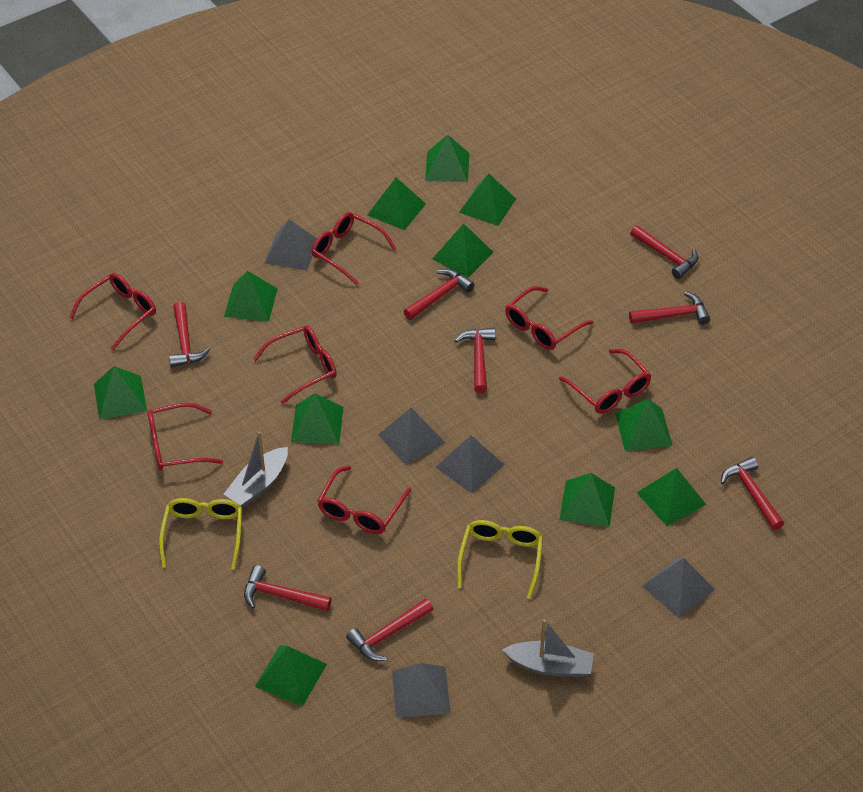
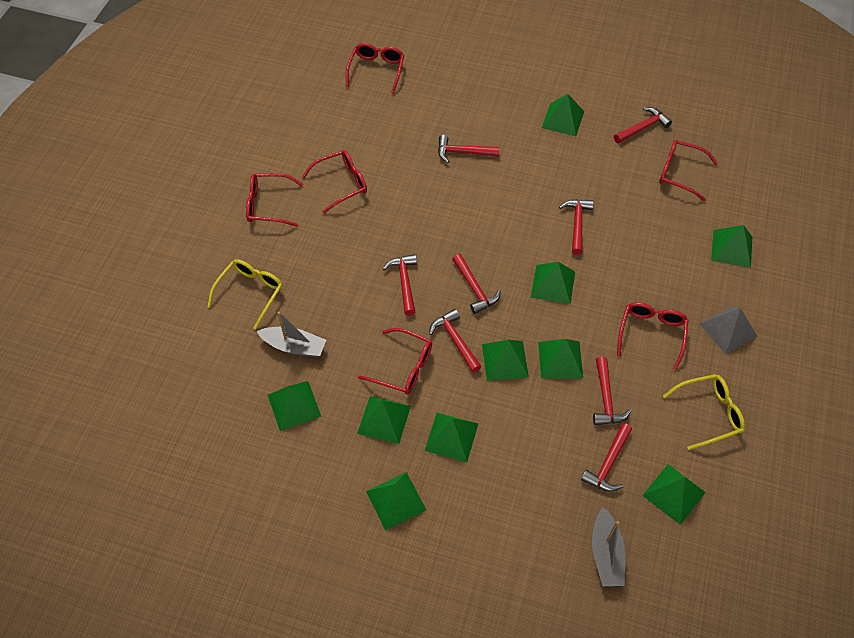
green pyramid: [94,366,147,420] [224,271,278,322] [255,645,327,707] [291,393,343,444] [367,178,426,230] [425,135,469,182] [432,223,494,278] [459,174,516,226] [560,473,615,527] [616,398,673,451] [637,468,706,526] = 11 -> [268,381,321,431] [357,396,411,444] [366,472,427,531] [425,413,478,462] [482,340,529,381] [531,262,575,304] [538,339,583,379] [542,94,584,136] [642,464,706,525] [711,225,752,268] = 10
grey pyramid: [265,219,317,270] [378,408,445,465] [392,663,451,718] [436,435,505,494] [642,558,715,619] = 5 -> [700,306,758,354] = 1
red glasses: [69,273,156,350] [147,403,223,471] [253,326,337,404] [312,212,396,285] [318,466,411,534] [505,286,593,350] [559,349,651,414] = 7 -> [246,173,303,227] [302,150,367,214] [346,43,404,94] [358,328,432,395] [617,302,688,370] [659,140,718,201] = 6

